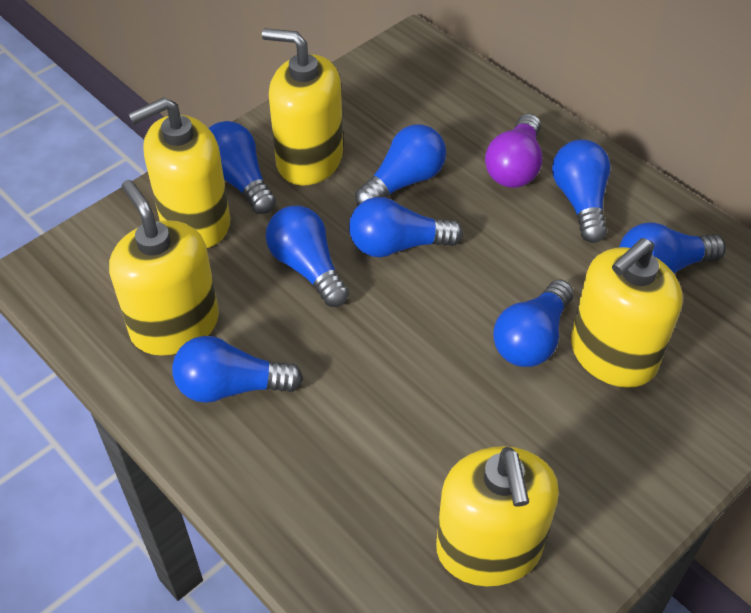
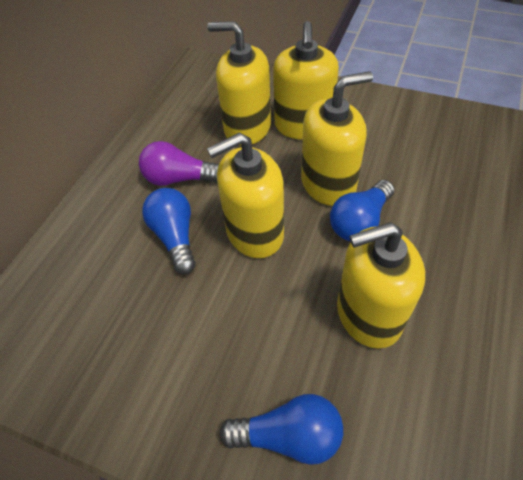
blue light bulb: [172,336,303,403] [209,121,276,214] [266,205,349,307] [349,197,463,257] [355,124,446,205] [493,280,574,367] [552,139,611,243] [619,222,726,273] = 8 -> [142,188,196,274] [220,394,343,465] [330,180,394,241] = 3

